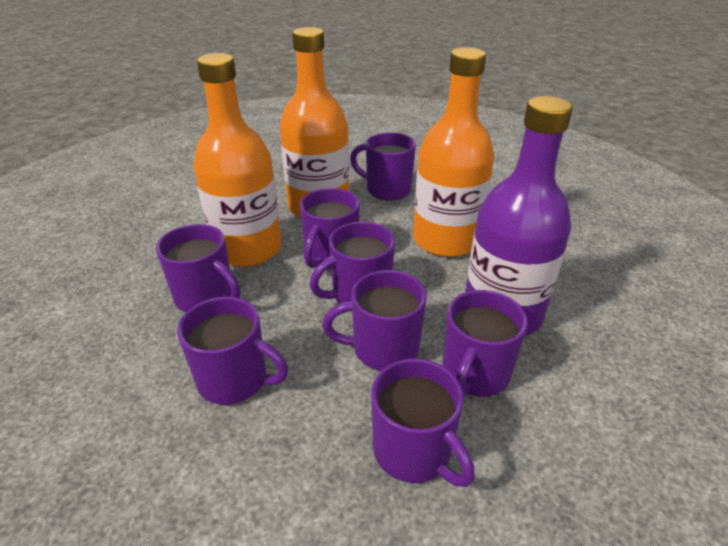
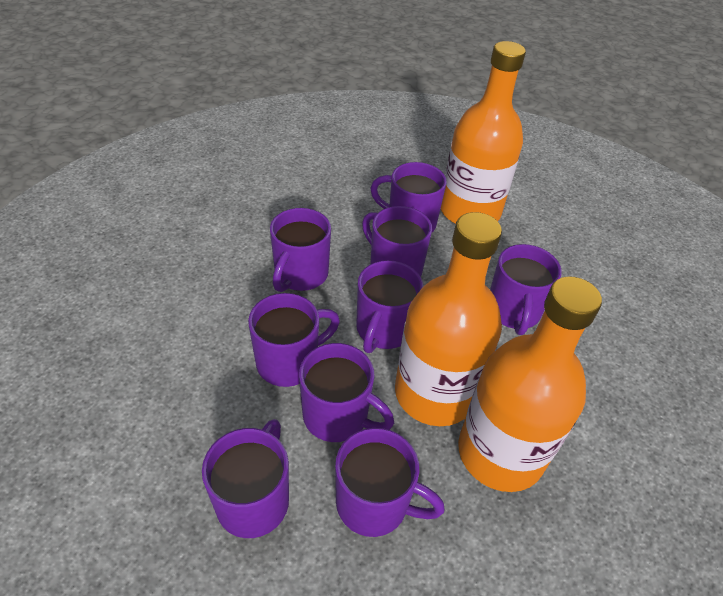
purple bottle: [465,96,573,336] = 1 -> none = 0
purple mug: [156,224,240,312] [177,297,289,405] [300,188,360,269] [310,222,395,304] [322,270,427,371] [350,133,416,201] [371,358,475,487] [442,290,528,397] = 8 -> [202,419,289,538] [248,293,340,387] [270,208,331,292] [299,343,394,442] [335,428,445,537] [356,260,423,353] [362,206,432,277] [370,162,447,232] [490,244,562,335] = 9

